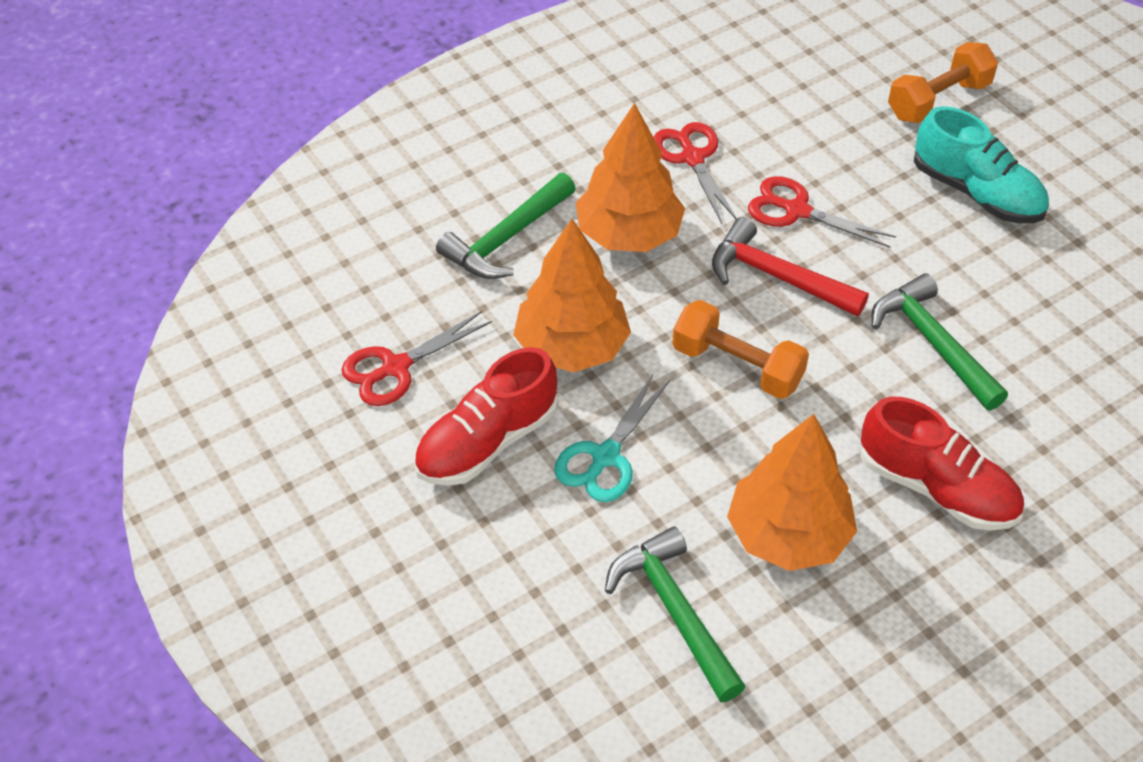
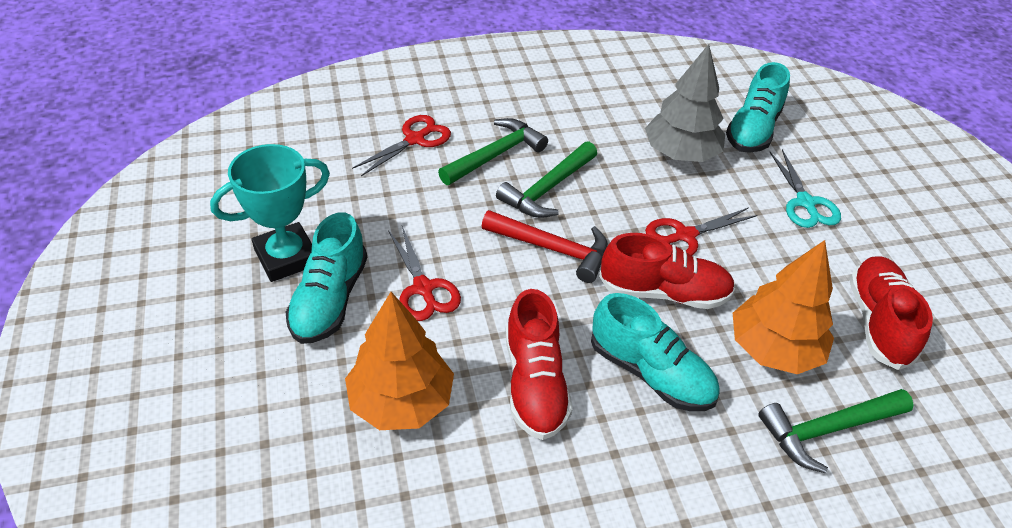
grey tree: none = 0 -> [645,44,725,162] = 1
orange dumbbell: [672,300,809,399] [888,42,998,123] = 2 -> none = 0
orange tree: [513,219,631,372] [576,103,685,252] [727,414,857,571] = 3 -> [345,292,454,430] [733,240,834,374] = 2
red shoe: [414,347,558,486] [861,397,1024,531] = 2 -> [506,289,572,440] [599,233,735,309] [850,256,933,370] = 3
turquoise shoe: [914,106,1049,223] = 1 -> [286,212,367,344] [591,293,720,411] [726,62,790,153] = 3
turquoise trophy: none = 0 -> [210,144,330,282] = 1

